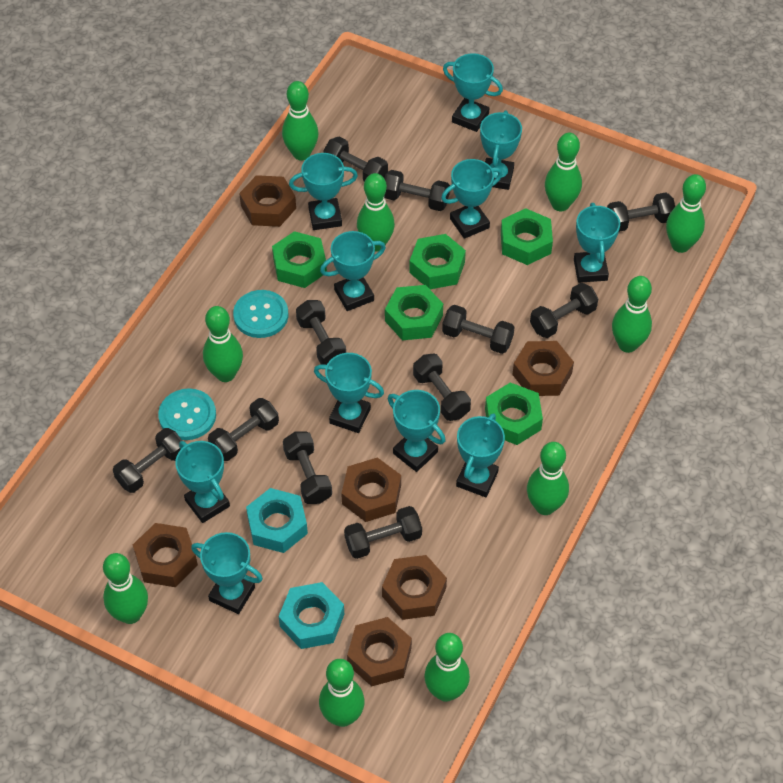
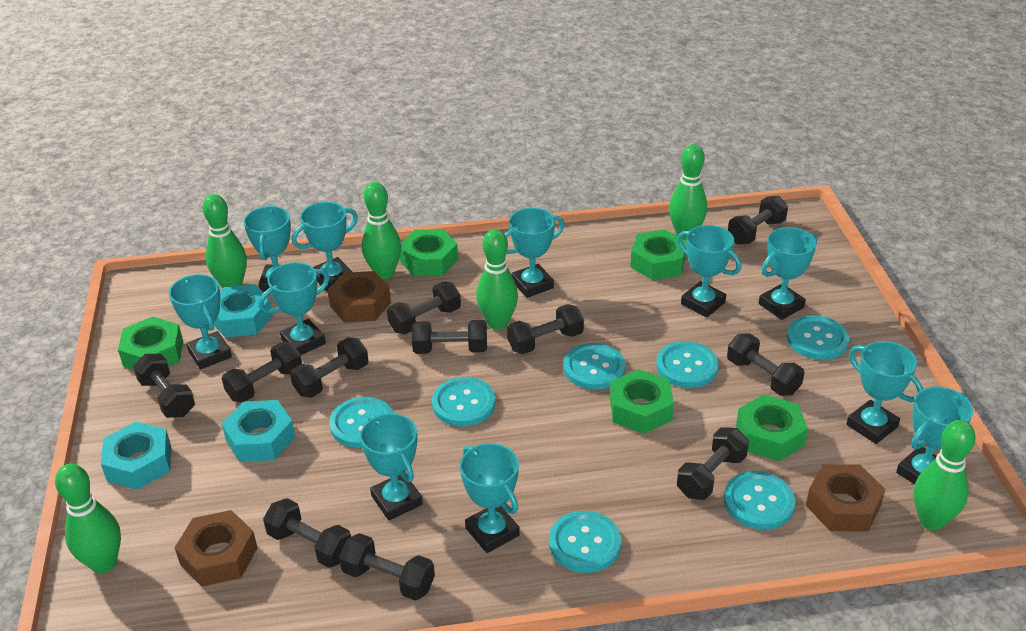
brown nut: [133,523,198,587] [239,175,296,227] [341,457,401,522] [347,617,412,687] [382,555,447,620] [513,341,574,396] = 6 -> [174,510,258,587] [328,271,391,323] [806,464,885,532] = 3
green bowling pin: [103,553,148,624] [203,306,243,382] [282,81,319,160] [319,659,365,727] [357,173,395,252] [424,633,470,702] [527,442,569,515] [545,133,582,211] [612,276,652,353] [666,174,706,253] = 10 -> [55,464,121,573] [203,194,247,288] [362,182,401,280] [476,229,518,330] [669,144,707,240] [914,420,976,530] = 6
turquoise button: [158,388,216,440] [233,290,288,338] = 2 -> [330,397,393,448] [432,377,495,427] [549,511,621,573] [564,343,625,390] [656,341,719,388] [724,471,796,530] [787,315,849,360] = 7
turquoise nut: [246,488,308,553] [279,582,344,649] = 2 -> [101,422,171,490] [213,284,273,338] [222,400,295,462] = 3

